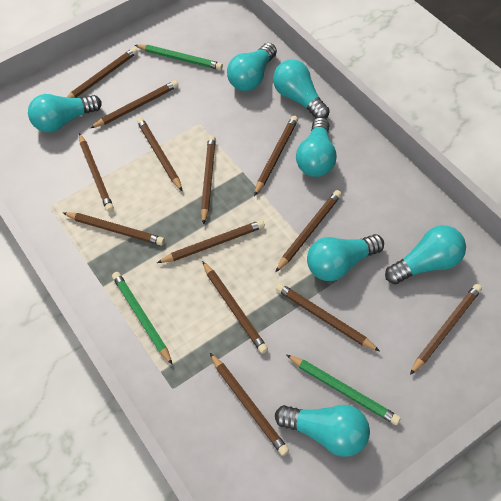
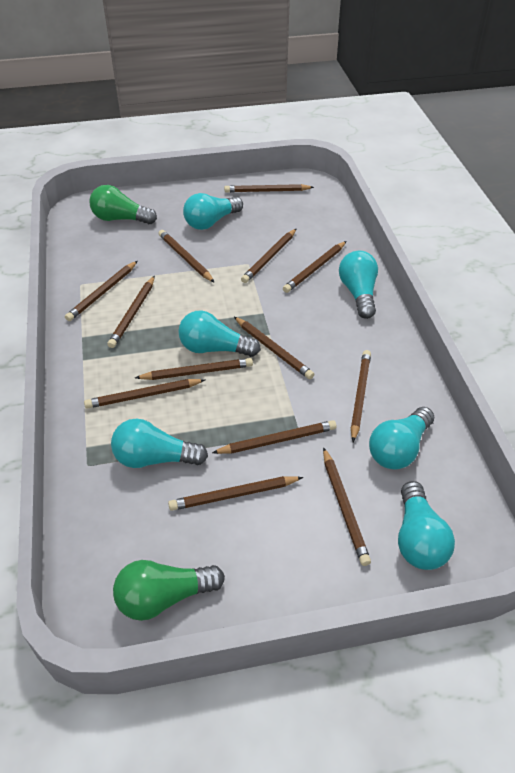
green light bulb: none = 0 -> [89,185,157,224] [113,560,225,621] = 2
green pencil: [112,272,173,365] [135,45,223,70] [286,355,401,425] = 3 -> none = 0
turquoise light bulb: [28,94,102,132] [227,43,277,91] [273,59,330,119] [275,405,370,457] [296,117,337,177] [307,234,384,281] [385,225,466,284] = 7 -> [111,418,208,468] [178,311,261,357] [183,193,243,230] [339,251,378,319] [369,407,434,470] [398,481,455,570] = 6

